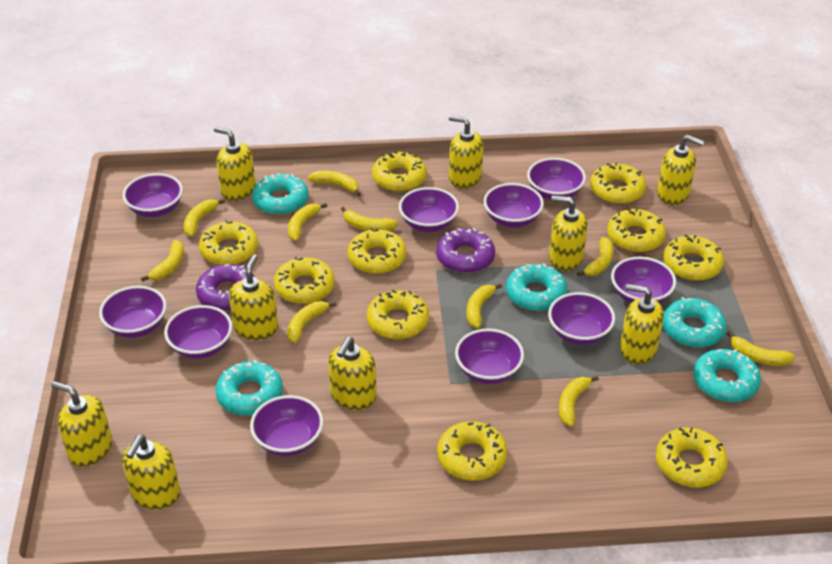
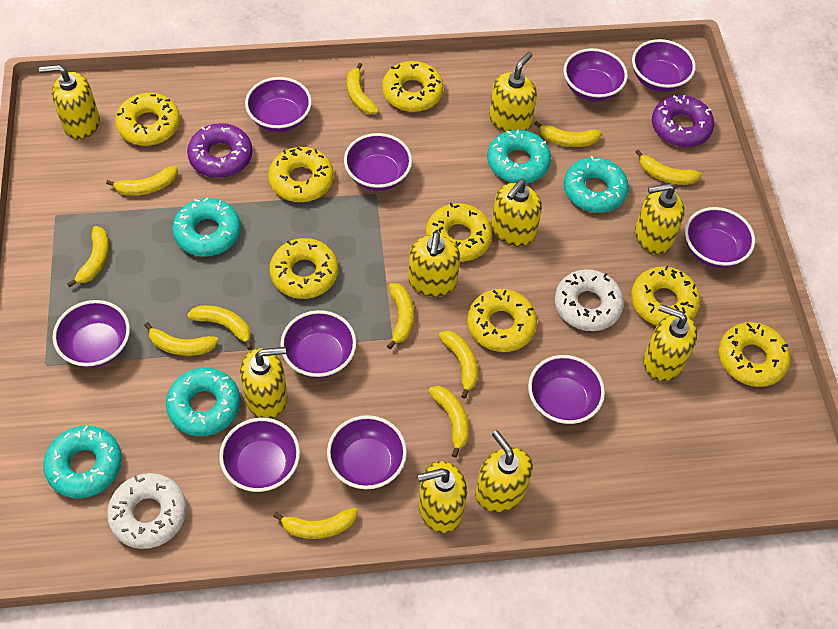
white donut: none = 0 -> [107,473,187,549] [555,269,624,331] = 2
yellow banana: [141,240,184,282] [184,199,225,237] [287,301,336,343] [288,203,327,241] [308,171,361,196] [341,207,398,231] [467,283,502,329] [559,376,599,427] [577,237,614,276] [726,331,795,366] = 10 -> [67,226,109,287] [106,166,177,196] [144,322,219,356] [187,305,252,350] [273,508,358,539] [347,63,379,114] [387,283,414,349] [429,386,469,458] [439,331,478,399] [534,121,602,147] [636,150,702,185] = 11
yellow donut: [199,220,258,265] [274,257,335,304] [347,228,407,274] [367,290,429,339] [372,151,427,192] [437,421,507,481] [590,163,646,204] [607,208,666,252] [656,427,728,488] [663,235,724,281] = 10 -> [115,93,180,146] [268,147,334,202] [270,238,338,299] [382,61,444,112] [426,203,492,262] [467,289,537,352] [631,266,700,326] [719,322,790,387] = 8

